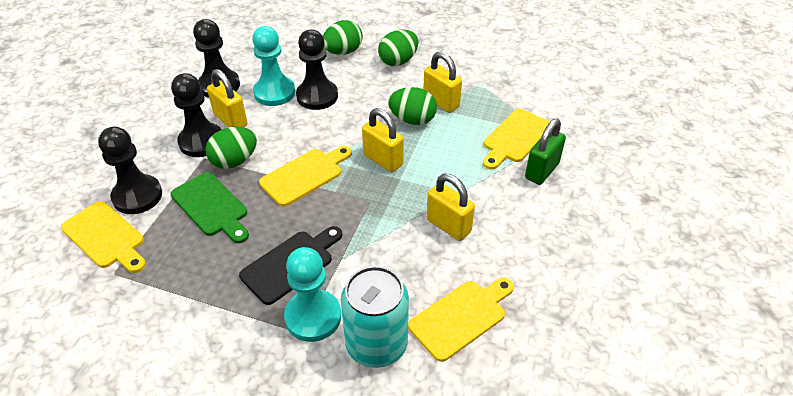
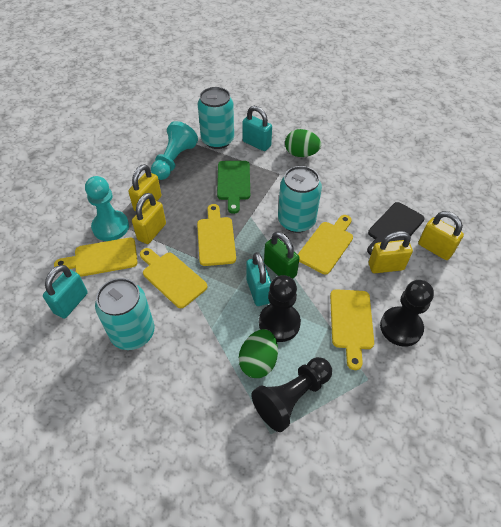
black pawn: [98,127,162,214] [171,73,222,157] [193,19,240,98] [296,30,338,110] = 4 -> [251,357,332,432] [259,275,301,342] [380,280,434,347] = 3
green egg: [206,127,257,169] [323,20,363,55] [378,30,419,66] [388,87,437,125] = 4 -> [239,329,278,378] [285,129,321,157] = 2
turquoise can: [341,266,409,368] = 1 -> [95,278,155,350] [198,87,234,149] [278,166,322,233] = 3
turquoise padlock: none = 0 -> [43,265,88,319] [242,106,272,151] [246,252,271,306] = 3
yellow cutting board: [61,201,146,273] [259,146,352,207] [408,278,514,362] [483,109,550,170] = 4 -> [54,238,138,277] [140,248,207,308] [197,204,236,266] [298,215,353,274] [330,289,374,370] = 5

